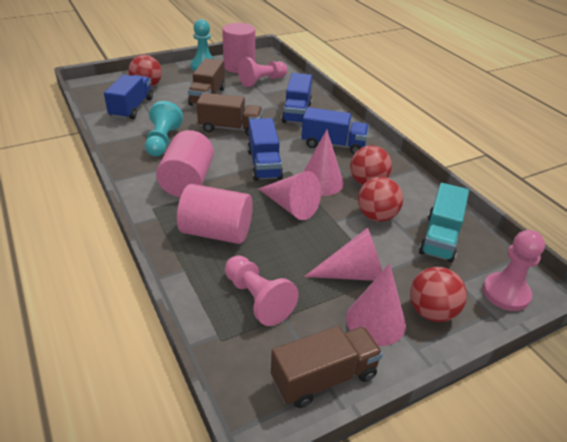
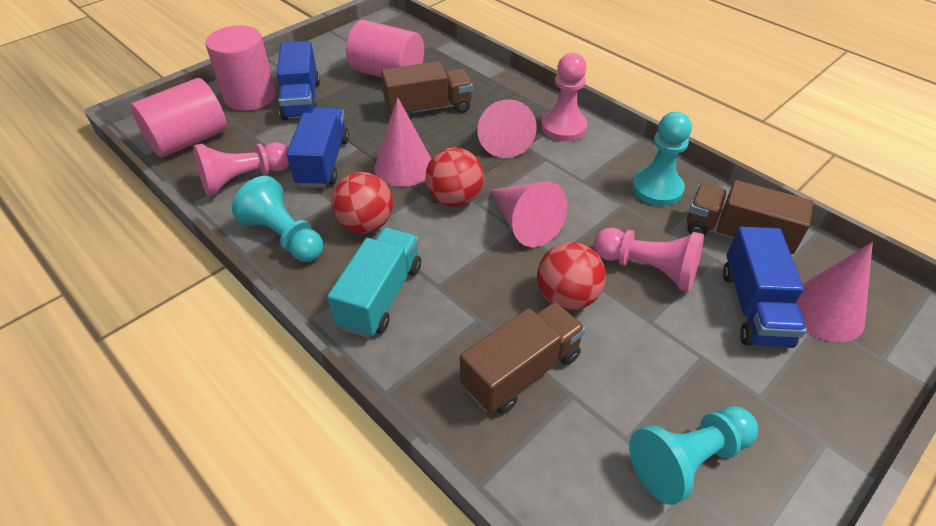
blue truck: [104,75,153,119] [247,118,283,181] [282,73,312,123] [301,107,369,154] = 4 -> [277,41,320,121] [287,107,349,188] [723,227,807,348] = 3
red ball: [129,55,162,87] [350,145,392,185] [358,177,403,222] [410,267,467,322] = 4 -> [331,172,393,233] [425,147,484,207] [537,242,606,310] = 3
turquoise pawn: [145,101,183,156] [190,19,214,71] = 2 -> [232,176,323,262] [629,406,758,505] [632,112,692,206] = 3

